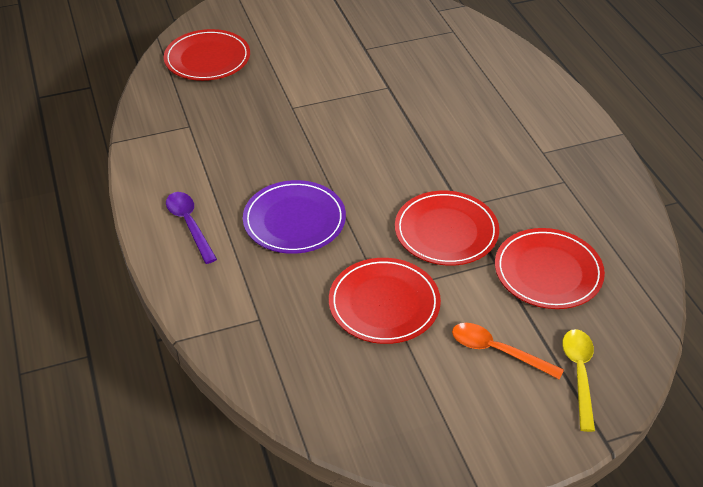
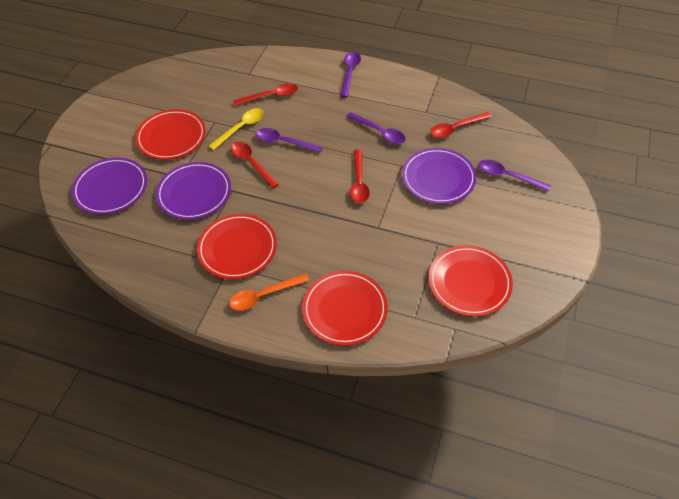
purple plate: [243,180,346,254] = 1 -> [72,158,147,214] [156,162,231,220] [402,148,476,204] = 3
purple spoon: [166,192,217,264] = 1 -> [256,128,323,153] [340,52,361,98] [346,112,406,144] [478,159,551,192] = 4
red spoon: none = 0 -> [231,142,279,188] [233,83,298,106] [350,149,370,203] [430,112,492,138] = 4

